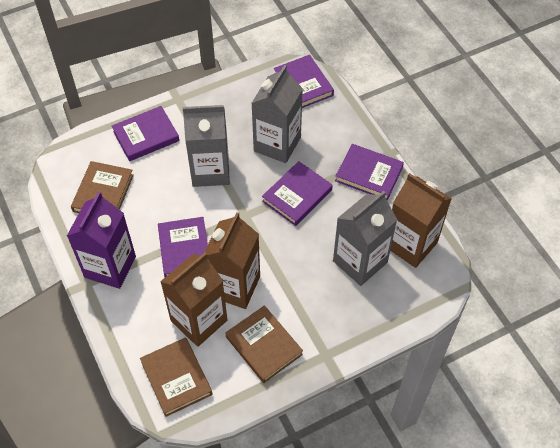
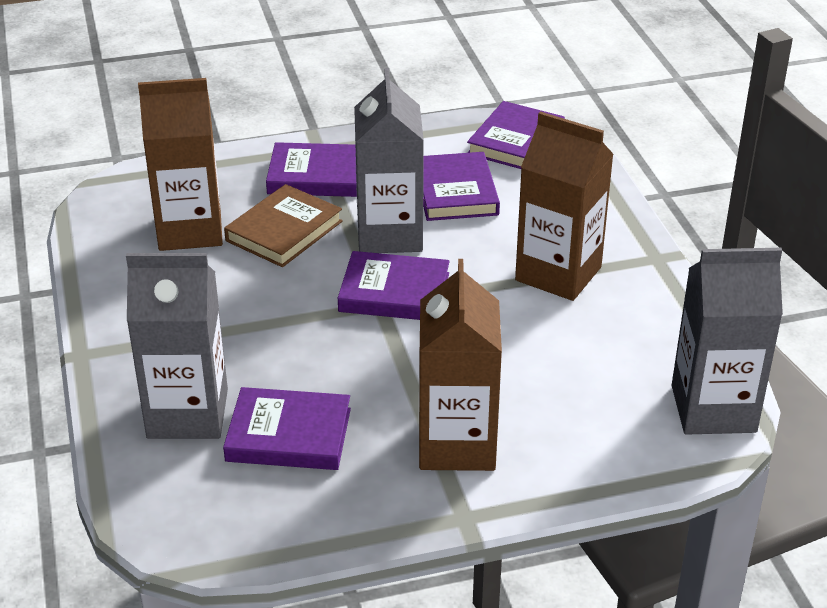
brown book: [71,161,134,213] [140,337,212,417] [225,305,303,383] = 3 -> [224,184,343,267] = 1
purple carton: [67,192,136,289] = 1 -> none = 0

